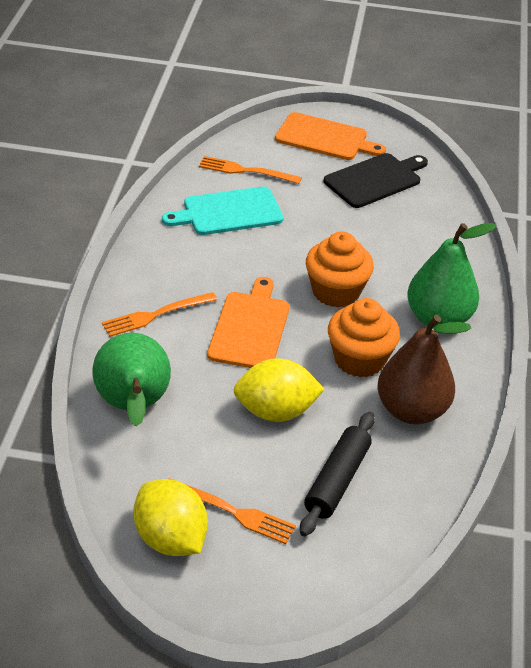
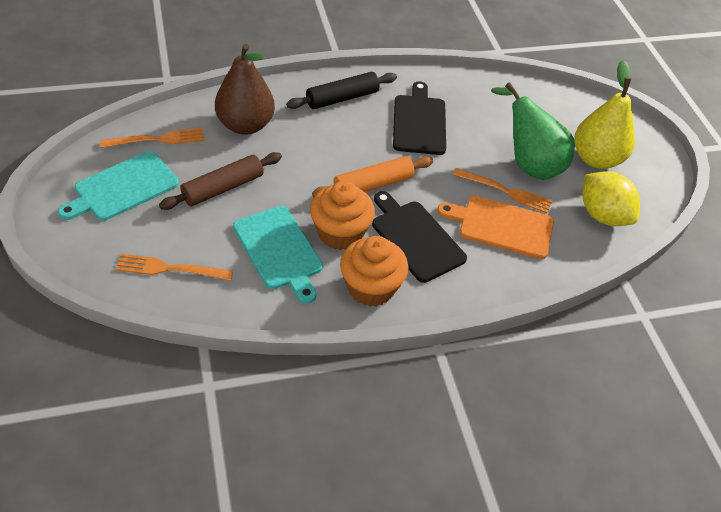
black cutting board: [323,153,428,208] = 1 -> [372,191,467,283] [393,81,446,155] = 2
brown rolling pin: none = 0 -> [159,152,282,210] = 1
green pear: [92,333,171,426] [407,223,497,327] = 2 -> [491,82,575,180] = 1
orange cutting board: [207,277,289,368] [275,112,386,160] = 2 -> [437,196,554,259] = 1
orange rolling pin: none = 0 -> [312,156,433,197] = 1
turquoise cutting board: [162,187,283,235] = 1 -> [58,151,179,221] [233,206,323,304] = 2
yellow lemon: [133,479,208,556] [233,358,325,422] = 2 -> [582,171,640,226] = 1
yellow pear: none = 0 -> [575,60,635,169] = 1

